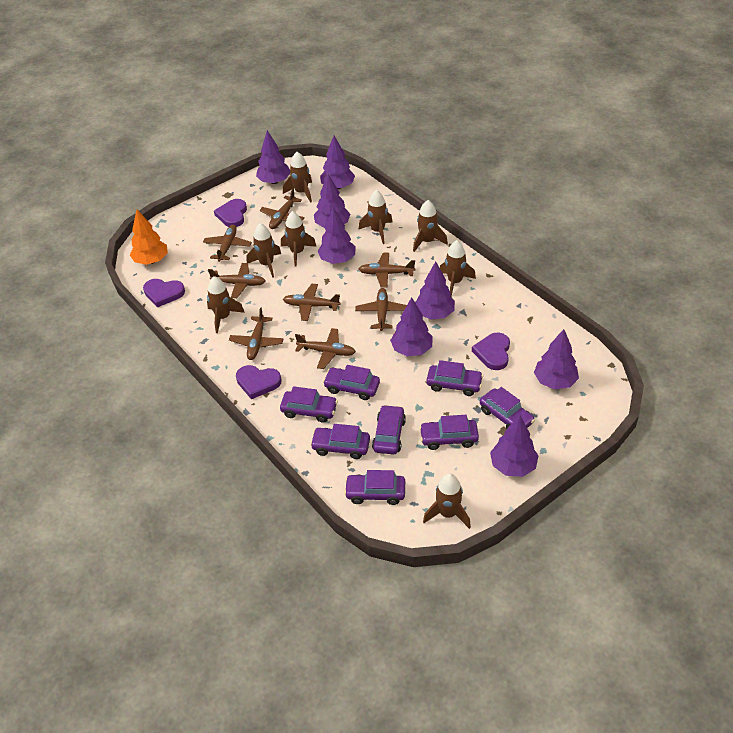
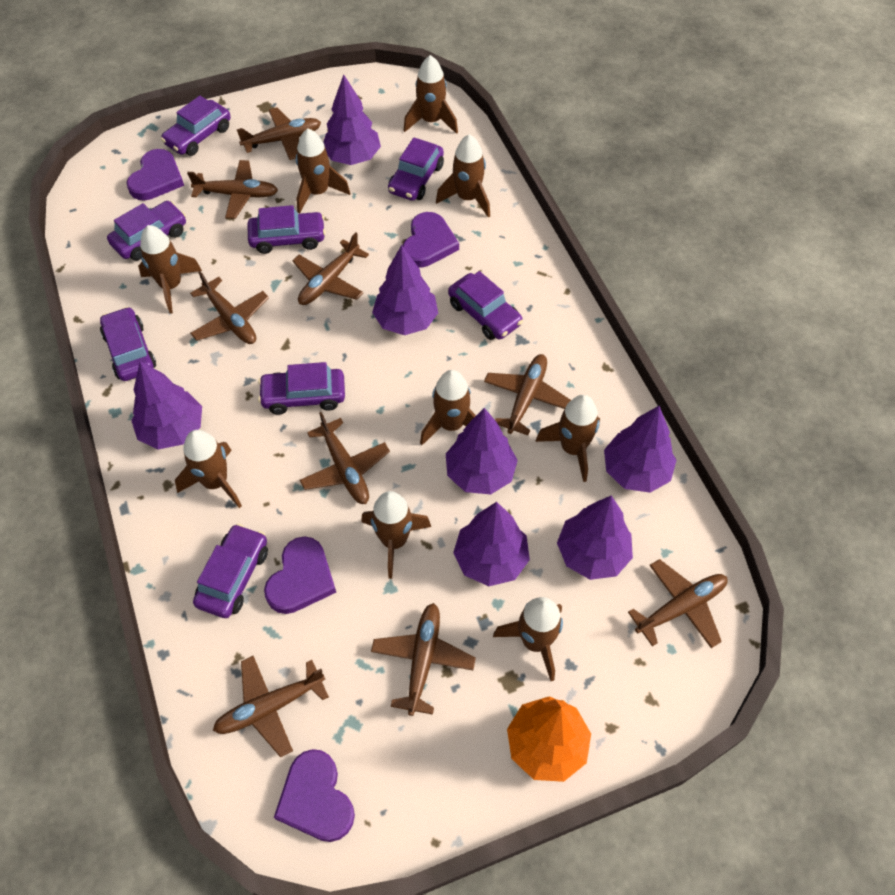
brown plane: [203,225,252,262] [208,263,265,298] [229,307,284,360] [260,189,305,229] [283,284,341,321] [295,328,356,369] [355,288,407,331] [359,253,415,288] = 8 -> [187,160,278,219] [190,271,269,344] [213,656,329,757] [236,107,321,160] [293,233,369,305] [300,412,390,504] [371,603,476,716] [484,354,571,435] [628,559,728,648] = 9
brown rocket: [207,276,245,333] [247,223,281,278] [281,211,317,267] [283,152,312,203] [358,190,392,244] [413,200,448,252] [423,473,471,529] [440,240,476,297] = 8 -> [138,225,202,314] [175,430,242,508] [296,128,350,214] [361,491,431,579] [403,55,458,134] [420,370,476,445] [436,134,490,218] [493,597,563,681] [535,395,600,482] = 9
purple tree: [256,130,290,184] [314,174,350,228] [318,208,356,264] [320,136,355,189] [390,297,433,356] [415,261,455,319] [490,415,539,477] [534,329,579,389] = 8 -> [131,361,202,449] [323,74,381,165] [372,245,438,335] [446,408,518,494] [453,502,530,586] [557,495,633,580] [604,406,676,493] = 7

